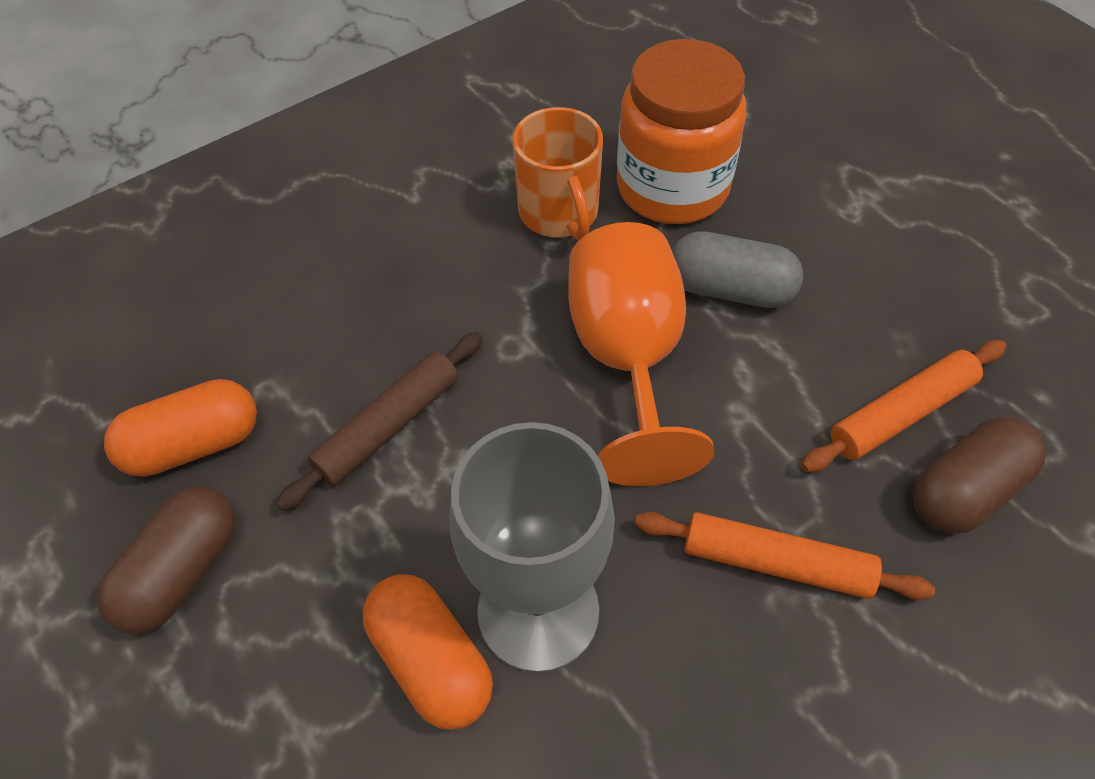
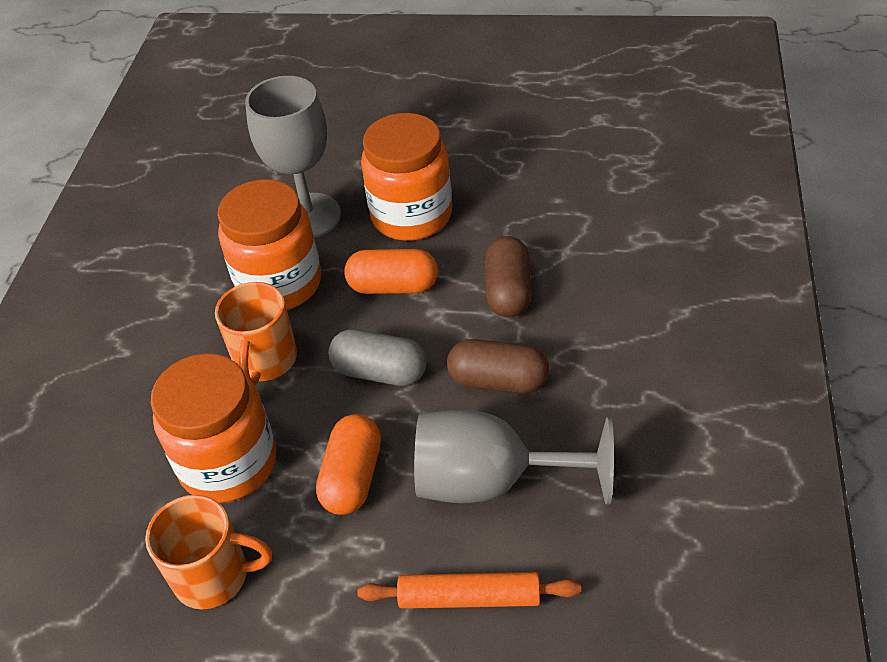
brown rolling pin: [276,332,483,511] = 1 -> none = 0
grey goblet: [450,422,615,673] = 1 -> [245,76,341,238] [414,410,614,505] = 2
orange goblet: [568,222,715,486] = 1 -> none = 0
orange jar: [617,39,747,224] = 1 -> [150,353,276,503] [217,179,321,310] [361,113,452,241] = 3
orange mug: [513,107,603,240] = 1 -> [145,495,272,609] [215,282,297,386] = 2
orange rolling pin: [635,512,935,600] [801,340,1006,472] = 2 -> [357,572,581,609] = 1

